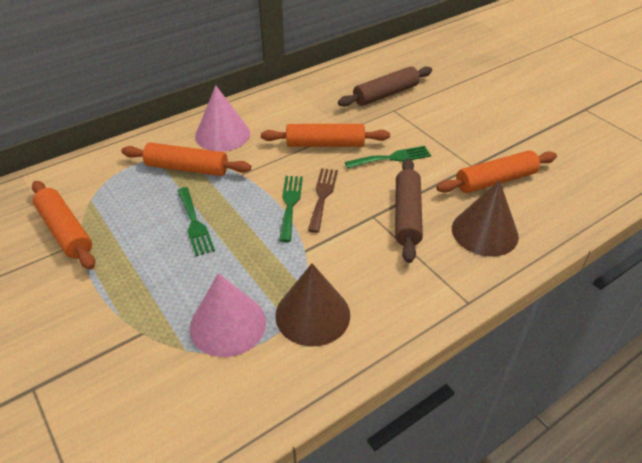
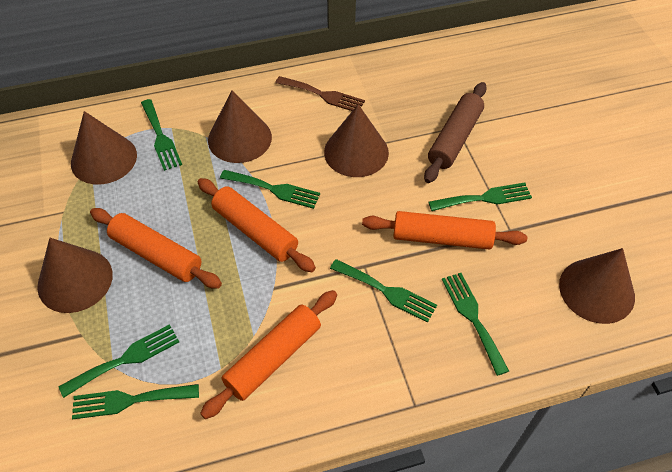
brown cone: [275,263,350,346] [452,180,519,257] = 2 -> [37,238,113,313] [71,111,137,185] [208,90,272,163] [324,104,389,177] [559,248,635,324] = 5
brown rolling pin: [338,66,432,107] [395,159,423,263] = 2 -> [424,82,487,183] = 1
green fork: [177,187,215,256] [279,176,303,242] [345,146,431,169] = 3 -> [59,324,179,398] [72,384,199,419] [141,99,182,171] [220,170,320,209] [330,259,437,323] [428,183,532,211] [442,273,509,376] = 7
pink cone: [190,273,266,357] [195,85,250,152] = 2 -> none = 0

